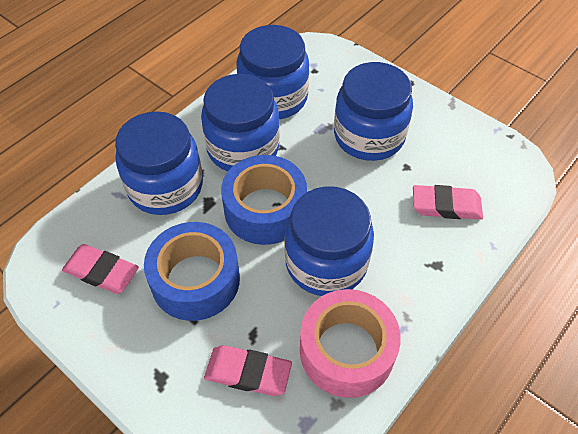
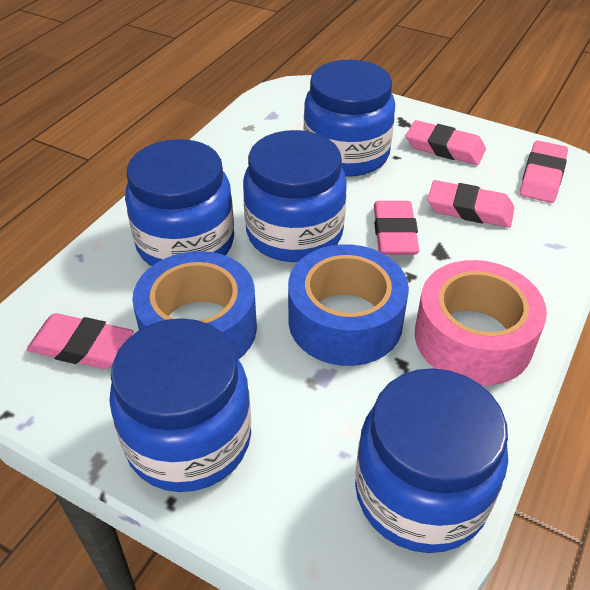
pink eraser: [62,244,139,294] [204,345,292,396] [413,185,483,220] = 3 -> [27,313,134,369] [374,201,419,255] [406,120,486,165] [427,180,514,228] [520,141,568,203] = 5

